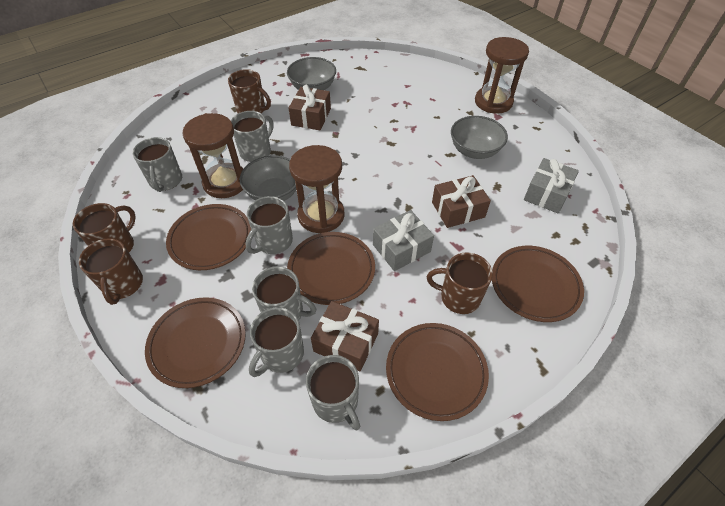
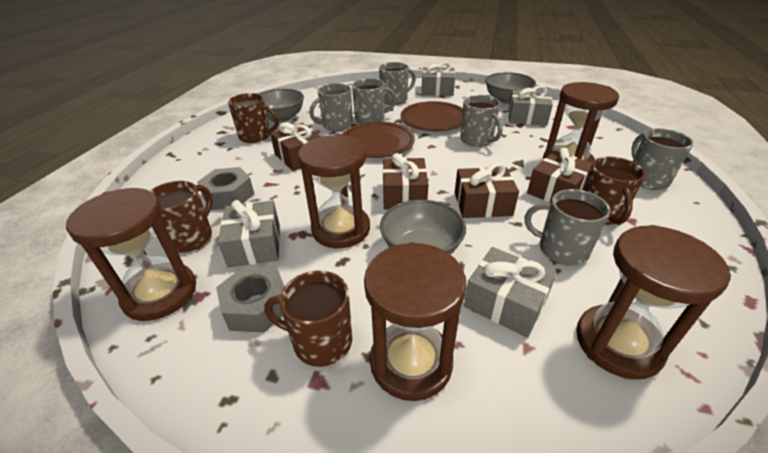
brown gift: [289,85,331,130] [311,301,379,371] [432,175,491,228] = 3 -> [270,122,321,171] [383,153,428,209] [455,163,519,218] [527,148,592,203] = 4
brown hourglass: [182,113,243,198] [289,145,345,233] [475,37,529,114] = 3 -> [66,188,196,321] [298,135,370,248] [364,242,467,401] [543,82,619,163] [576,225,731,379] = 5
brown plate: [145,297,246,388] [166,204,251,270] [287,232,375,305] [386,323,489,421] [492,246,584,322] = 5 -> [342,122,415,158] [401,101,463,131] = 2
grey gift: [373,210,434,271] [524,158,579,213] = 2 -> [218,200,280,268] [421,62,455,96] [464,247,556,338] [508,86,553,126] = 4
grey nut: none = 0 -> [197,167,254,210] [216,266,284,333] = 2

